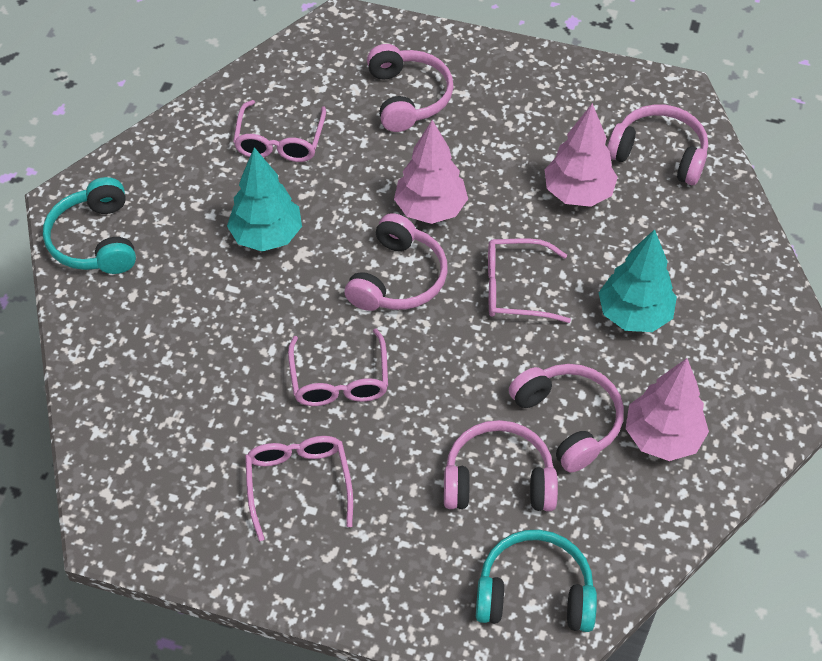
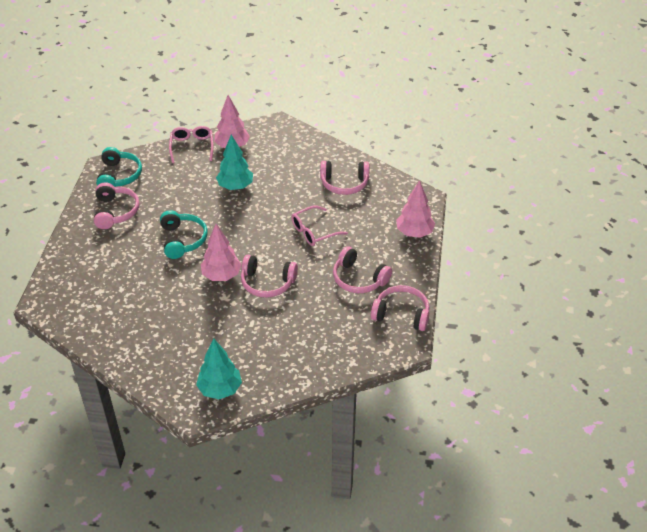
pink glasses: [233,100,326,162] [245,436,353,541] [288,328,388,406] [488,239,571,323] = 4 -> [169,126,213,163] [291,206,348,246] = 2

